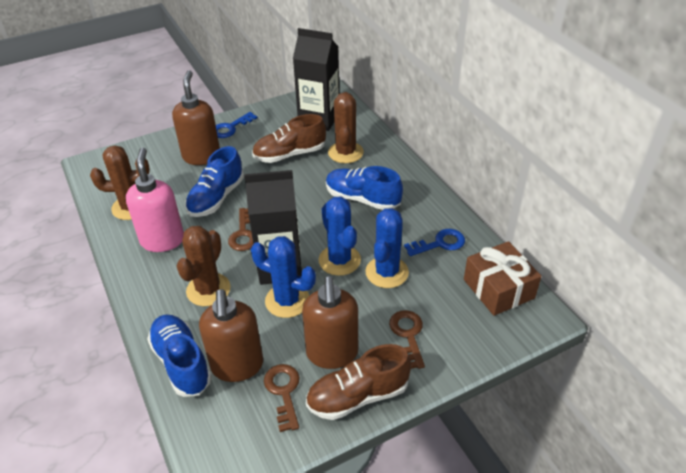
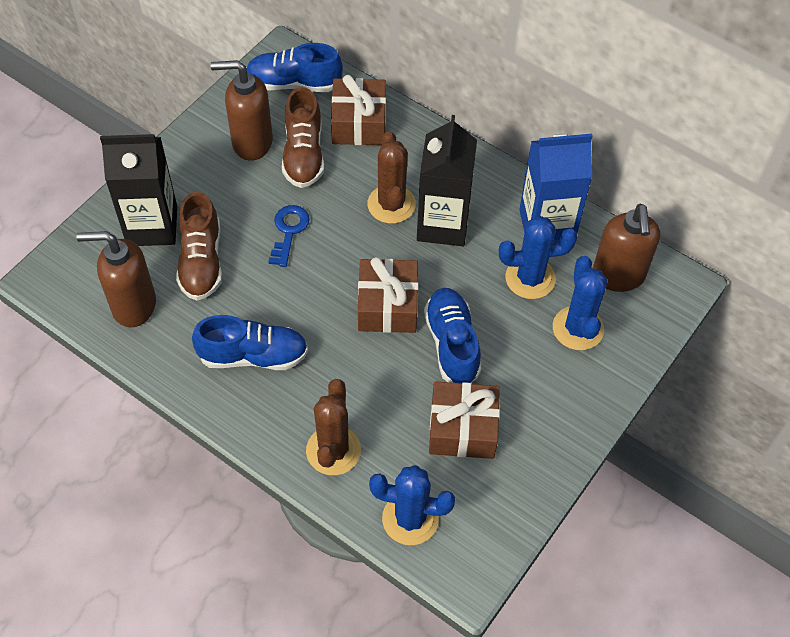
blue carton: none = 0 -> [519,133,593,241] = 1
blue key: [216,112,258,138] [404,229,465,256] = 2 -> [269,205,310,267] = 1
brown cactus: [90,145,150,220] [177,226,231,306] [328,92,364,163] = 3 -> [306,379,361,475] [368,131,416,224] = 2
brown gift: [464,241,541,316] = 1 -> [331,75,386,145] [358,257,419,333] [429,381,500,459] = 3
brown key: [228,208,253,251] [264,364,300,432] [389,310,425,369] = 3 -> none = 0
pink soap dispenser: [126,148,184,252] = 1 -> none = 0

